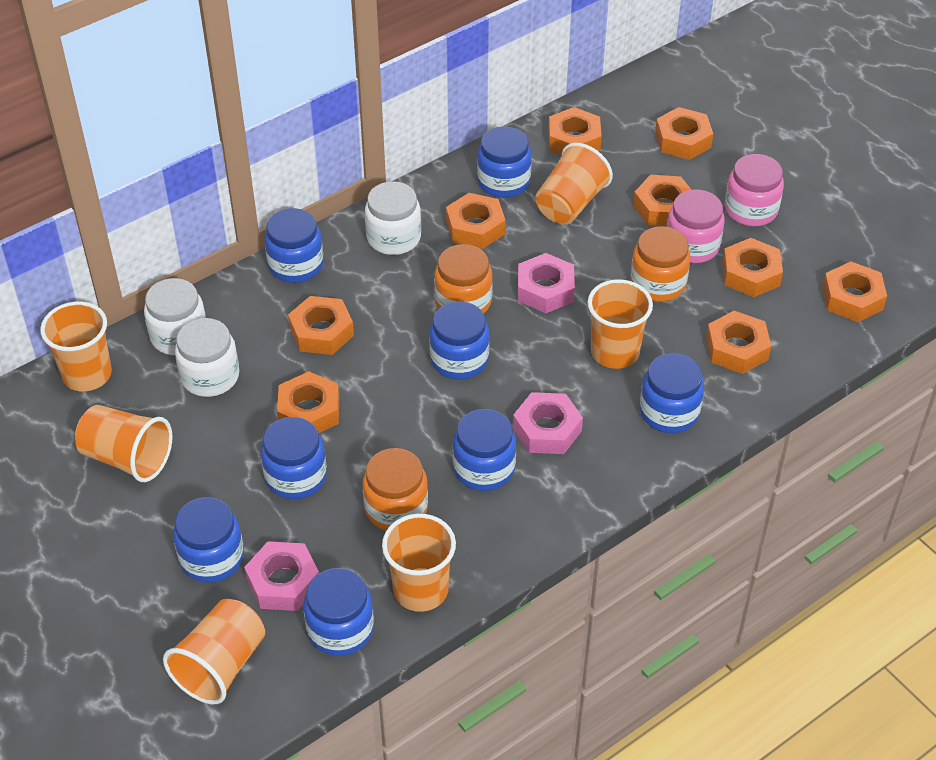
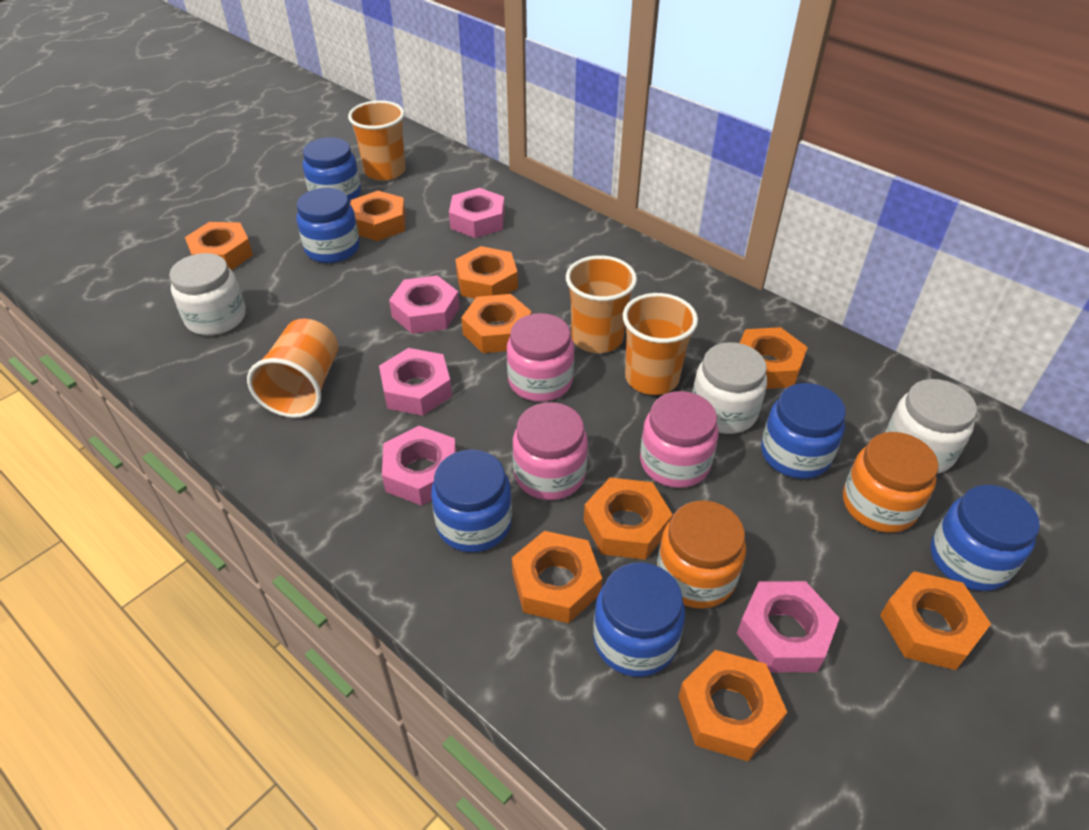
blue jar: [173,497,244,583] [261,417,327,499] [264,208,324,283] [303,568,374,656] [429,301,489,379] [453,409,516,491] [477,126,532,198] [640,353,704,433] = 8 -> [297,188,360,263] [303,137,361,204] [431,449,512,552] [593,562,685,677] [761,383,846,479] [931,485,1040,591] = 6
orange cup: [40,302,112,392] [75,405,173,482] [163,599,265,704] [382,514,456,612] [535,143,613,225] [588,279,653,369] = 6 -> [247,318,338,418] [348,100,406,181] [566,255,637,353] [623,293,698,395] = 4
orange jar: [363,448,428,531] [434,244,493,314] [631,226,691,302] = 3 -> [657,500,746,608] [843,432,939,533] = 2
pink jar: [667,189,725,263] [725,154,784,226] = 2 -> [507,313,574,402] [513,402,588,500] [640,391,718,488] = 3
pink nut: [244,541,319,611] [513,392,583,454] [518,253,575,313] = 3 -> [379,348,452,416] [382,426,456,506] [389,275,460,334] [449,188,505,238] [737,581,840,672] = 5

